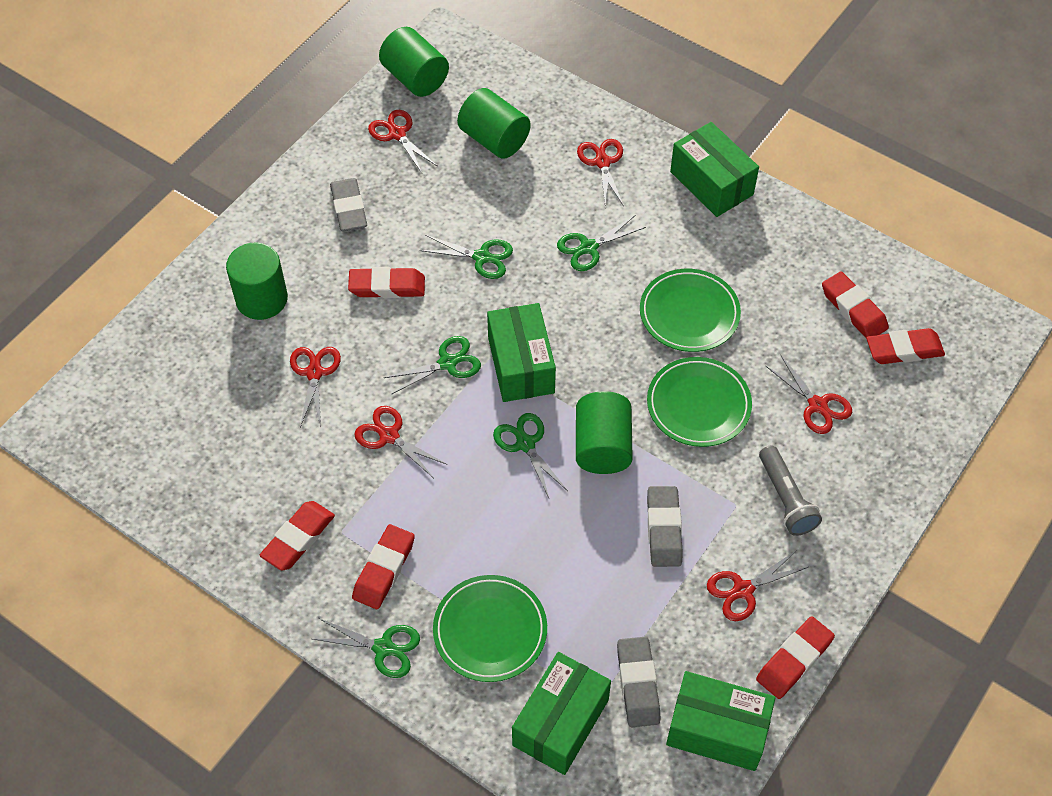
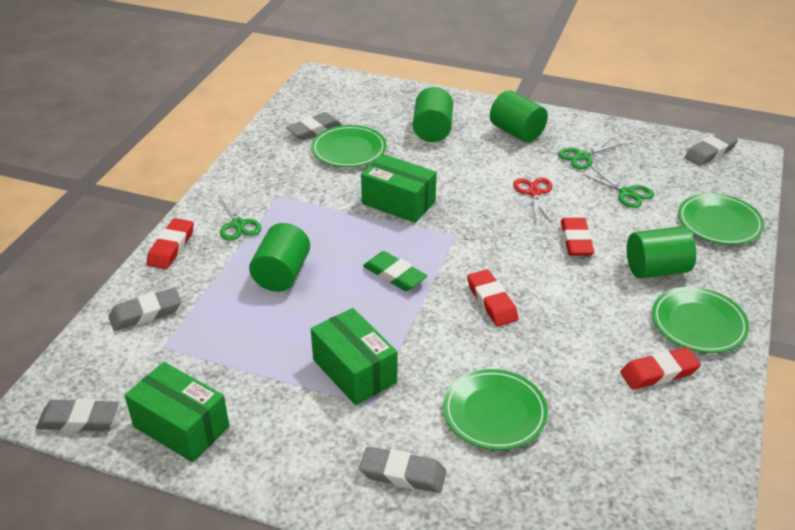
green box: [487,303,556,402] [512,652,611,775] [666,671,775,771] [670,122,759,217] = 4 -> [124,362,229,462] [311,308,397,405] [361,154,437,223] = 3
green eraser: none = 0 -> [363,251,427,291] = 1
green plate: [433,575,547,682] [640,269,741,352] [647,357,752,447] = 3 -> [311,125,386,167] [443,369,548,450] [652,287,749,353] [678,193,764,245] = 4
green scissors: [313,618,420,678] [384,336,481,394] [420,235,513,279] [493,413,568,498] [557,215,646,271] = 5 -> [219,193,262,241] [558,138,624,169] [582,167,654,208] = 3
grey eraser: [330,178,367,231] [617,637,660,727] [647,486,683,567] = 3 -> [36,399,119,432] [109,288,181,331] [286,112,342,140] [359,447,446,493] [685,131,738,166] = 5
grey flashlight: [759,445,822,536] = 1 -> none = 0
red eraser: [260,501,335,571] [348,267,425,298] [352,524,415,609] [756,617,835,699] [822,272,889,337] [866,328,945,364] = 6 -> [146,218,194,269] [467,269,518,326] [561,218,594,256] [620,347,701,390] = 4
red scissors: [290,347,341,428] [354,406,448,477] [368,110,437,173] [577,139,624,207] [707,550,808,621] [766,356,852,434] = 6 -> [513,177,552,223] = 1

